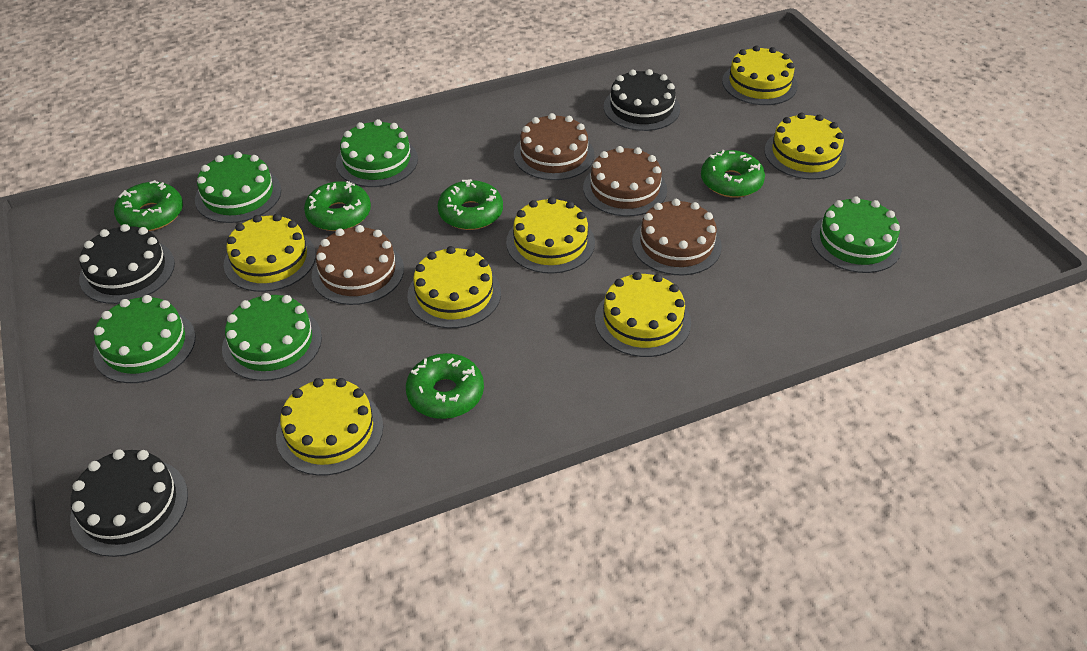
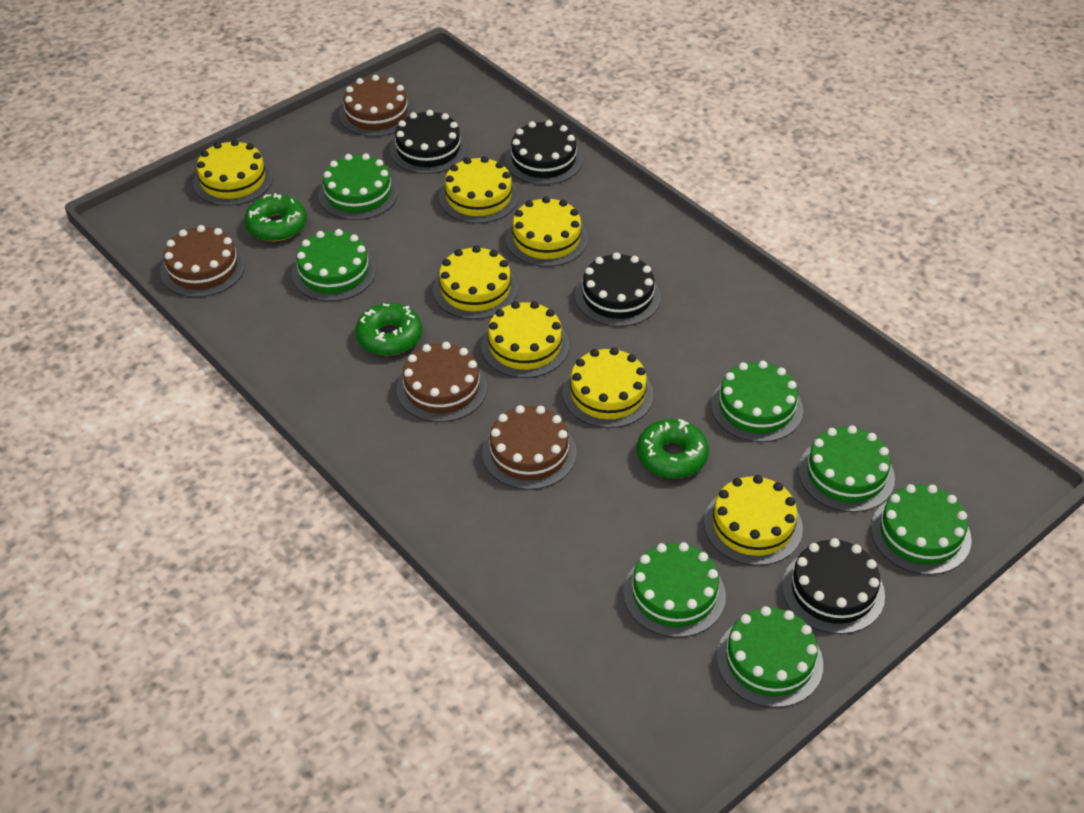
black cake: [70,449,188,557] [79,224,175,304] [604,69,680,131] = 3 -> [390,110,467,174] [505,120,583,185] [575,252,661,327] [782,538,885,634] = 4
green cake: [93,295,195,383] [195,152,281,223] [222,293,322,381] [336,119,418,187] [811,196,902,273] = 5 -> [292,229,376,301] [318,153,398,220] [623,542,726,638] [711,361,803,442] [717,606,823,708] [798,425,895,512] [871,484,972,575] = 7
green donut: [114,180,183,231] [304,181,371,231] [406,353,484,419] [438,179,503,230] [701,150,765,198] = 5 -> [244,193,307,242] [356,303,422,356] [637,419,709,478] = 3

